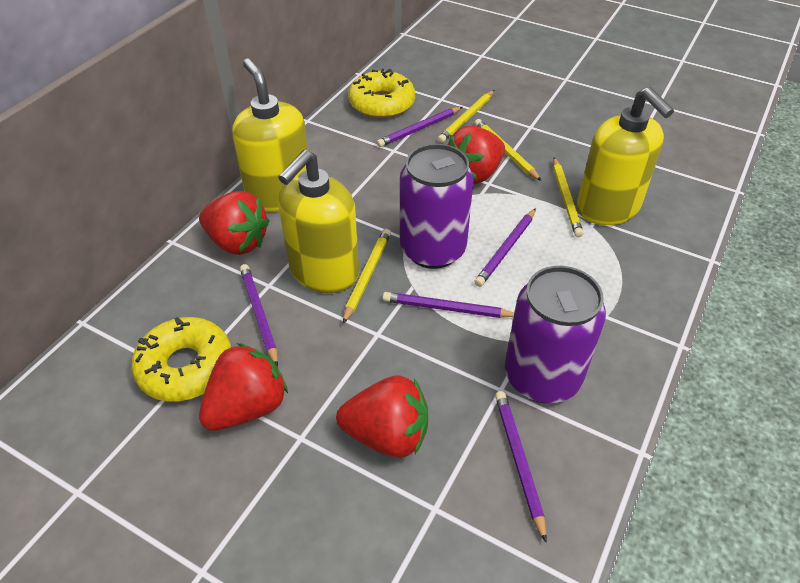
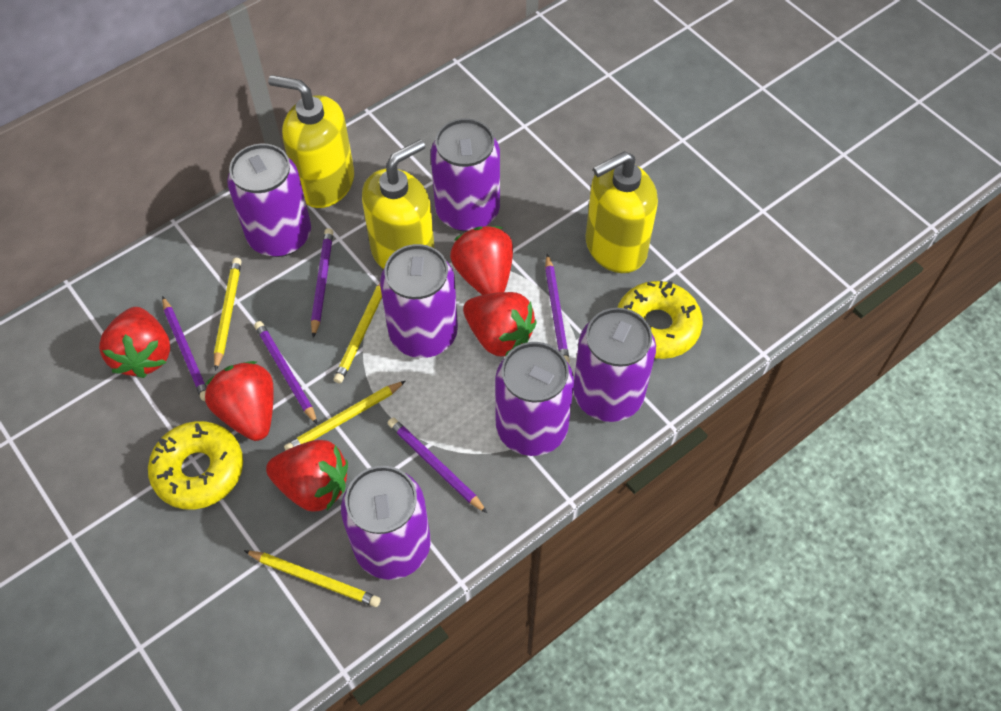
purple can: [400,144,474,269] [505,266,606,403] = 2 -> [227,144,311,257] [341,466,431,580] [380,244,458,358] [431,118,500,232] [495,342,574,456] [573,308,656,422] = 6
red strawberry: [199,191,270,255] [199,343,288,431] [336,375,428,458] [448,126,505,184] = 4 -> [99,307,170,378] [205,361,274,441] [266,440,348,512] [450,226,513,295] [463,292,537,357] = 5

